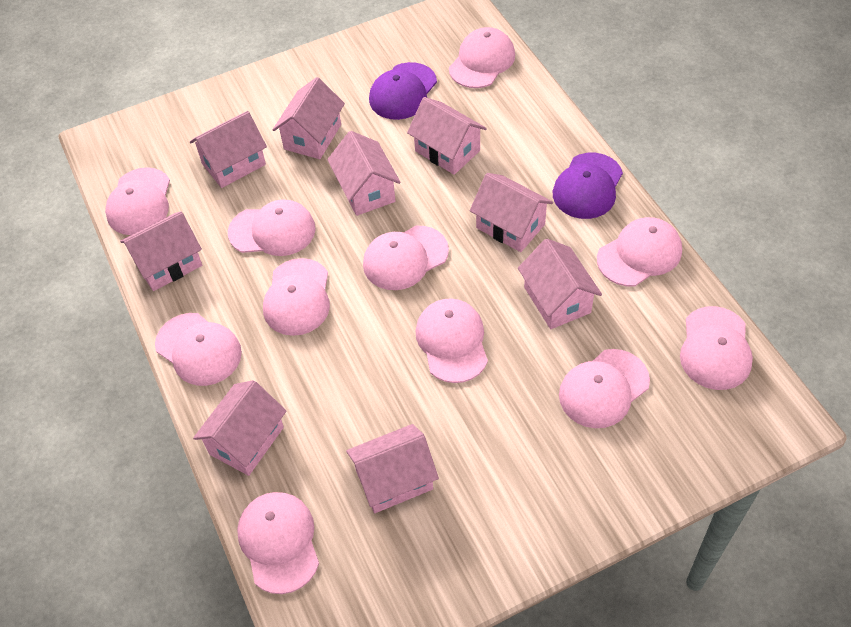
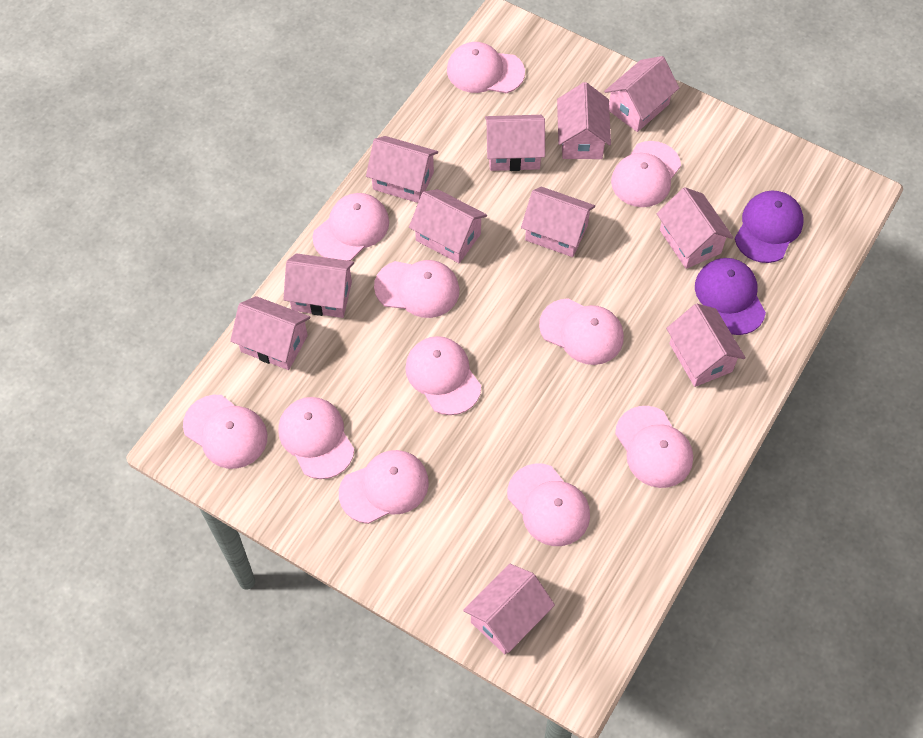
pink house: [120,212,202,291] [190,111,267,188] [193,380,286,476] [273,77,345,159] [327,131,401,216] [346,424,439,513] [407,97,487,175] [470,173,553,252] [518,239,602,329] = 9 -> [230,296,311,370] [283,253,354,318] [366,136,438,203] [409,189,487,263] [463,564,555,654] [485,115,545,171] [521,187,595,257] [557,82,611,159] [604,56,679,132] [657,187,733,269] [666,304,746,387] = 11

